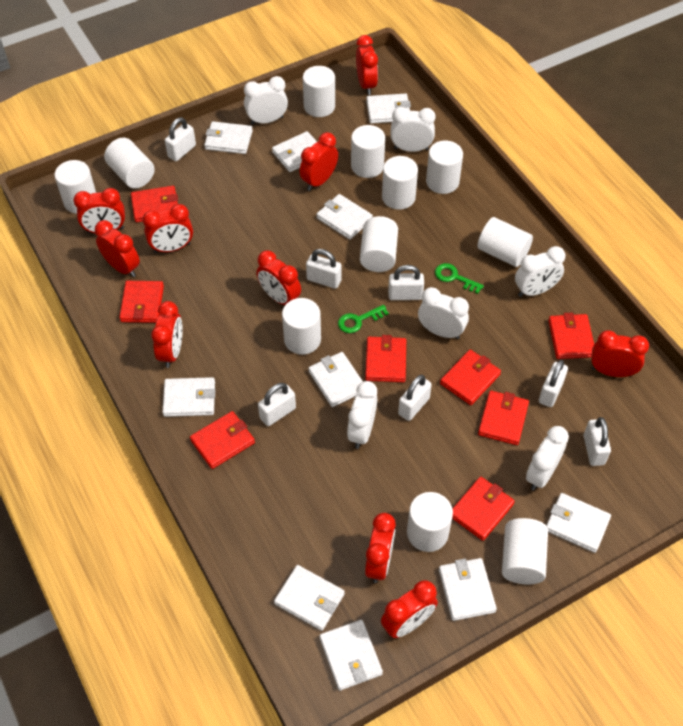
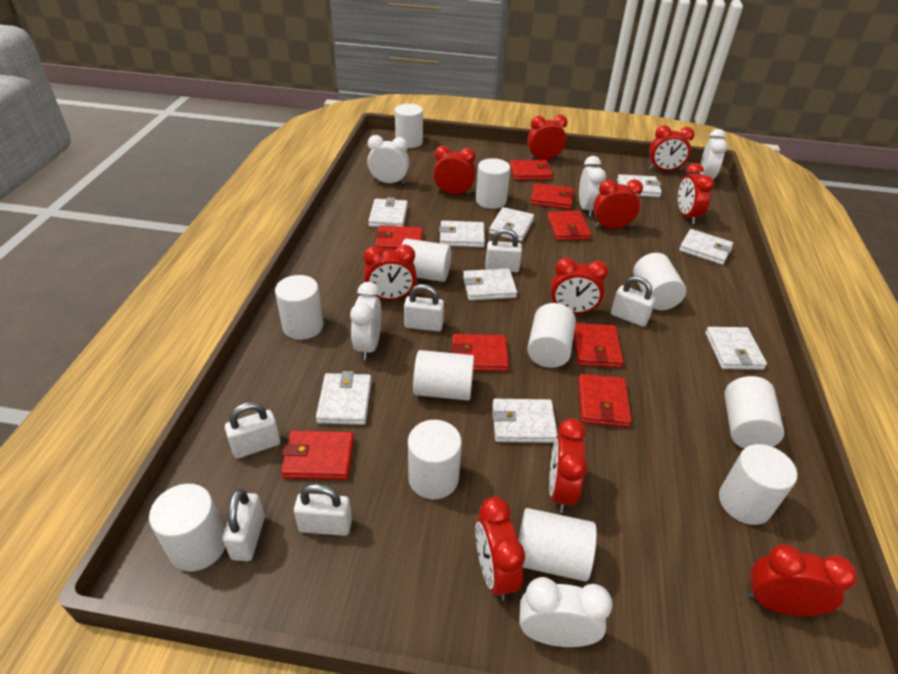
green key: [338,305,389,333] [435,263,484,294] = 2 -> none = 0
white clock: [244,76,288,125] [347,381,377,449] [391,107,435,152] [418,287,469,339] [515,246,565,297] [526,426,569,491] = 6 -> [350,282,381,360] [367,135,409,184] [519,577,613,647] [579,156,606,217] [700,129,727,179] = 5
white cylinder: [55,160,96,214] [104,138,155,189] [282,298,321,355] [303,66,335,117] [351,125,385,178] [360,216,398,272] [382,156,418,210] [407,492,453,552] [426,140,463,194] [477,217,533,267] [502,518,548,584] = 11 -> [149,484,225,571] [275,275,323,340] [395,104,423,148] [402,238,451,282] [408,420,462,499] [413,350,474,400] [476,158,510,209] [519,508,597,581] [527,303,576,368] [633,253,686,310] [719,444,797,525] [724,376,784,448] = 12
white padlock: [165,117,196,161] [258,383,296,426] [306,249,342,289] [388,265,424,300] [398,375,432,421] [539,360,568,407] [584,417,611,466] = 7 -> [222,489,265,561] [225,402,280,458] [294,484,352,536] [404,284,444,331] [485,228,522,272] [611,276,656,327] = 6
white wallet: [162,377,215,417] [204,121,253,154] [272,131,317,172] [274,565,345,631] [308,352,363,407] [316,194,373,240] [319,620,383,690] [366,93,411,124] [439,558,497,621] [546,493,611,553] = 10 -> [316,371,372,425] [368,197,408,227] [439,221,485,248] [463,268,517,301] [489,207,534,241] [492,399,557,443] [617,174,662,197] [679,229,733,265] [705,327,767,370] = 9

